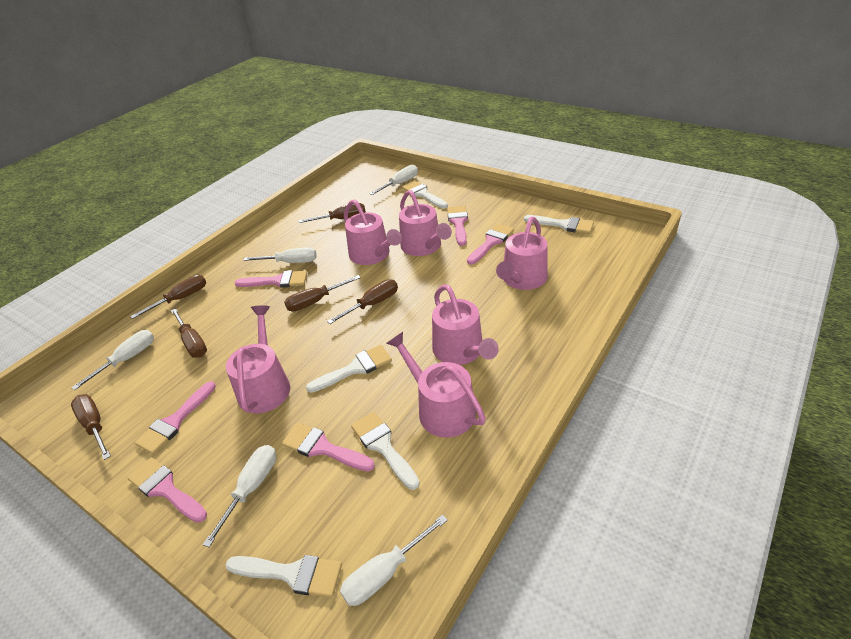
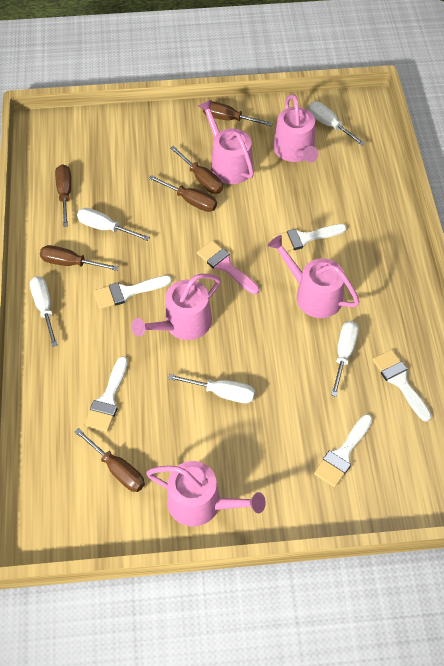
pink brush: [128,458,207,523] [135,381,216,454] [235,270,307,288] [282,423,375,472] [447,206,468,246] [467,223,514,265] = 6 -> [197,240,259,294] = 1
pink watering can: [226,305,290,413] [344,199,402,265] [386,332,486,438] [399,190,452,256] [432,284,499,365] [496,217,548,290] = 6 -> [131,274,221,340] [146,461,266,526] [198,100,254,184] [268,235,360,318] [273,94,318,162] = 5

